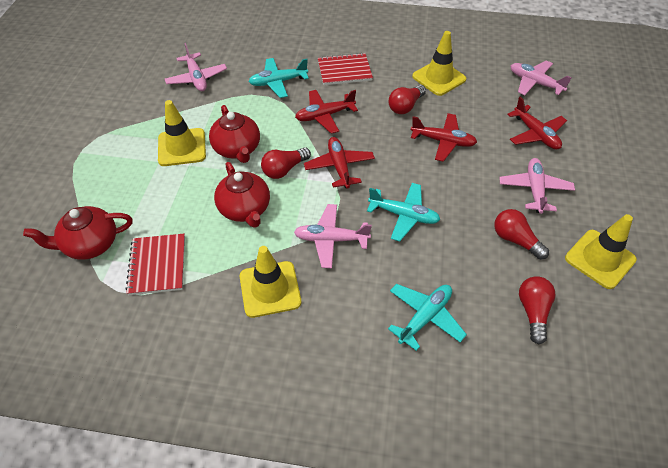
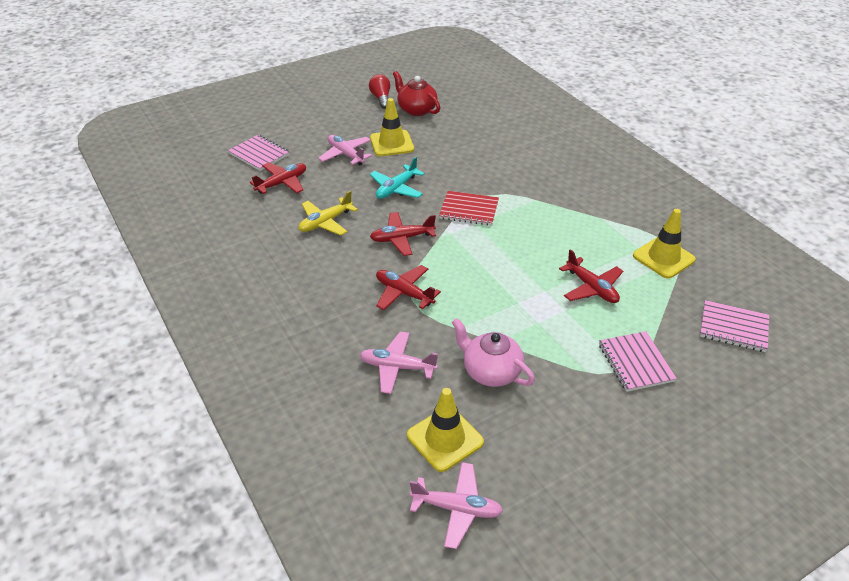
pink notebook: none = 0 -> [228,135,290,171] [599,331,677,392] [700,300,769,352] = 3
pink plane: [165,43,227,91] [294,204,372,268] [499,158,575,214] [511,60,572,95] = 4 -> [318,135,372,166] [360,331,438,394] [410,462,503,549] = 3
pink teapot: none = 0 -> [452,318,535,387] = 1
red light bulb: [261,147,311,179] [389,85,426,114] [494,209,549,260] [519,276,556,344] = 4 -> [369,74,390,109] = 1
red notebook: [126,234,185,295] [318,53,373,85] = 2 -> [439,191,499,226] = 1
red teapot: [23,206,133,260] [209,105,260,163] [214,162,270,228] = 3 -> [393,71,440,116] = 1
turquoise plane: [248,58,309,98] [367,183,440,241] [388,284,467,351] = 3 -> [370,157,425,199] = 1
yellow plane: none = 0 -> [299,191,358,236] = 1
yellow traffic cone: [158,100,206,166] [240,246,301,318] [412,31,467,96] [565,214,637,289] = 4 -> [370,98,414,156] [407,388,484,472] [633,209,696,279] = 3

